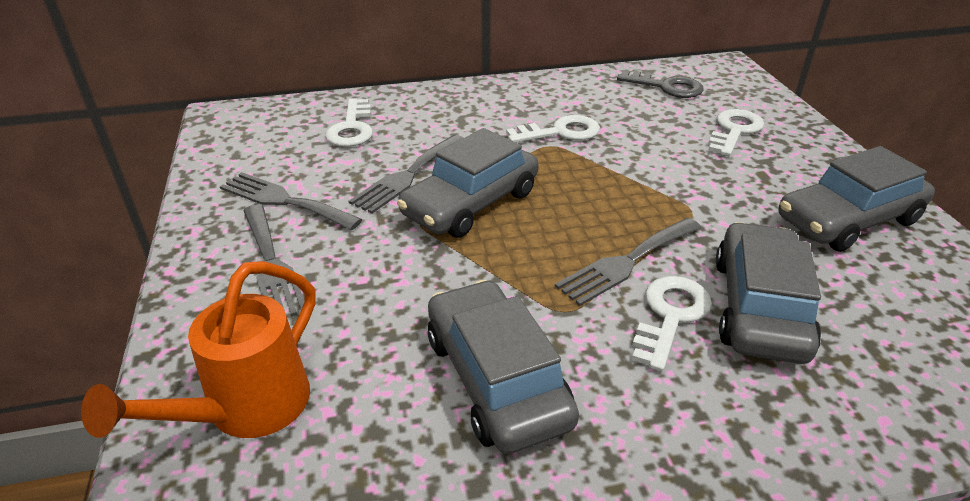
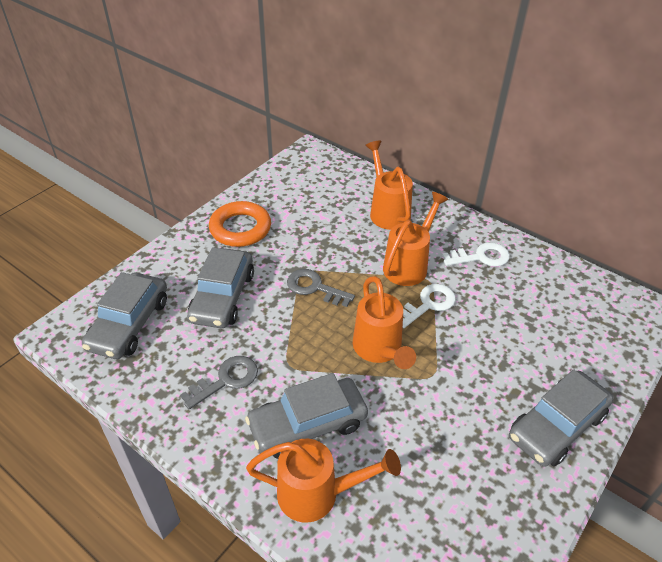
grey fork: [220,172,363,230] [243,205,305,316] [349,135,463,214] [555,217,702,306] = 4 -> none = 0
grey key: [617,70,704,98] = 1 -> [180,356,258,409] [287,269,355,307] = 2
orange ring: none = 0 -> [209,201,271,247] = 1
orange watering can: [81,261,316,438] = 1 -> [246,439,401,523] [353,276,416,369] [365,140,413,230] [383,192,449,286] = 4
white key: [325,99,373,147] [506,115,600,142] [632,276,712,372] [708,109,764,156] = 4 -> [403,284,456,328] [442,242,510,267] = 2

